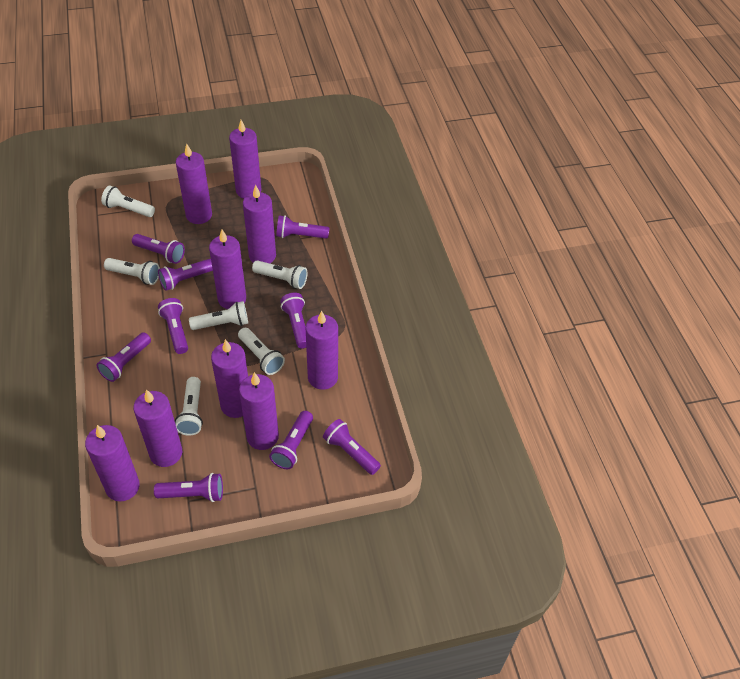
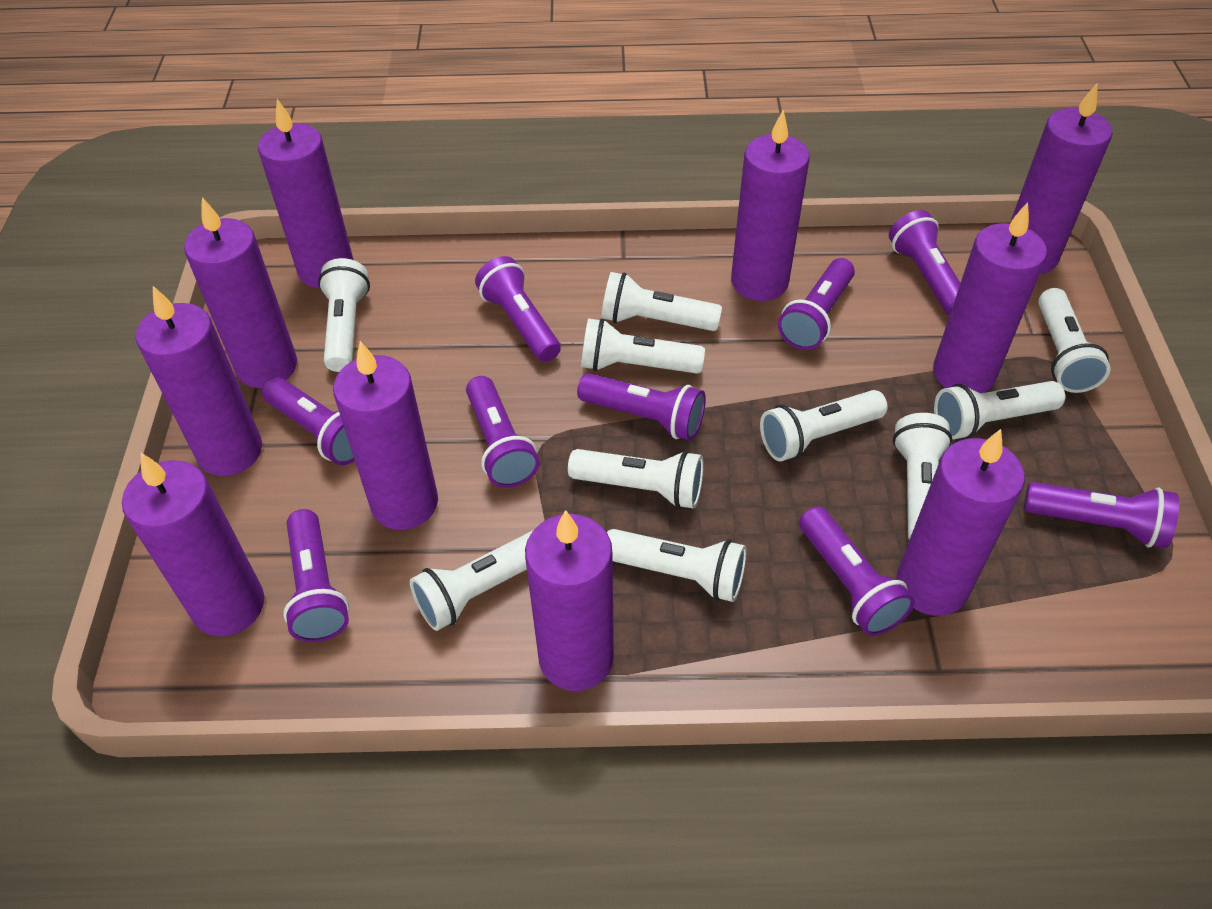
purple candle: [85,425,140,502] [133,389,182,467] [176,143,212,224] [209,230,246,309] [211,339,248,418] [229,120,261,199] [239,372,279,450] [243,185,276,263] [306,310,338,390] = 9 -> [122,453,264,637] [136,286,262,476] [184,198,297,388] [258,99,354,288] [333,341,438,530] [525,510,614,691] [731,110,810,301] [896,429,1025,616] [933,202,1047,393] [1010,83,1112,274] = 10
white flashlight: [101,185,155,217] [104,258,160,285] [175,377,203,436] [189,301,248,330] [238,328,285,375] [252,260,307,289] = 6 -> [318,258,370,372] [410,530,533,631] [568,449,704,509] [581,318,705,374] [601,272,722,331] [607,529,747,602] [760,390,888,461] [893,413,952,540] [934,381,1065,440] [1038,288,1110,393] = 10

